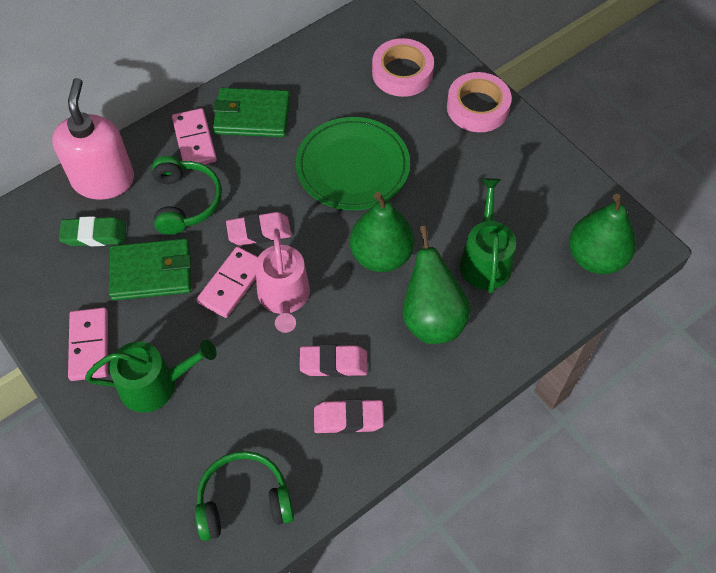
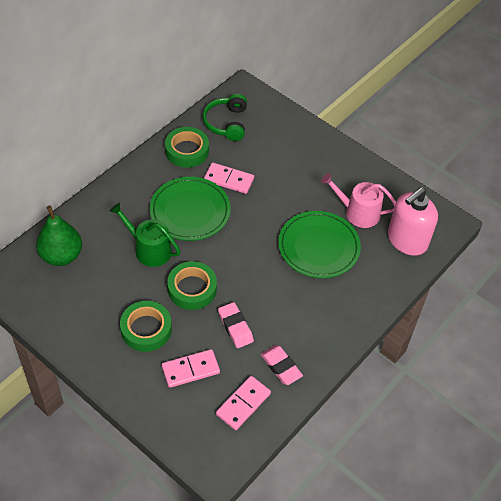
green eraser: [59,216,126,246] = 1 -> none = 0
green headphones: [152,156,222,235] [195,451,294,541] = 2 -> [203,94,247,141] = 1
green pear: [350,192,414,272] [402,226,471,344] [569,194,636,274] = 3 -> [36,205,82,266] = 1
green plate: [296,117,410,210] = 1 -> [150,177,231,241] [278,211,361,278] = 2
green tape: none = 0 -> [120,301,172,352] [165,127,209,168] [167,261,217,310] = 3
green wallet: [109,238,191,300] [213,88,290,137] = 2 -> none = 0
green watering can: [85,340,217,413] [460,178,516,293] = 2 -> [109,203,180,267] = 1
pink eraser: [226,212,291,245] [300,344,368,377] [314,399,384,434] = 3 -> [218,302,254,348] [261,345,303,385] = 2
pink tape: [372,38,434,97] [447,72,512,132] = 2 -> none = 0

